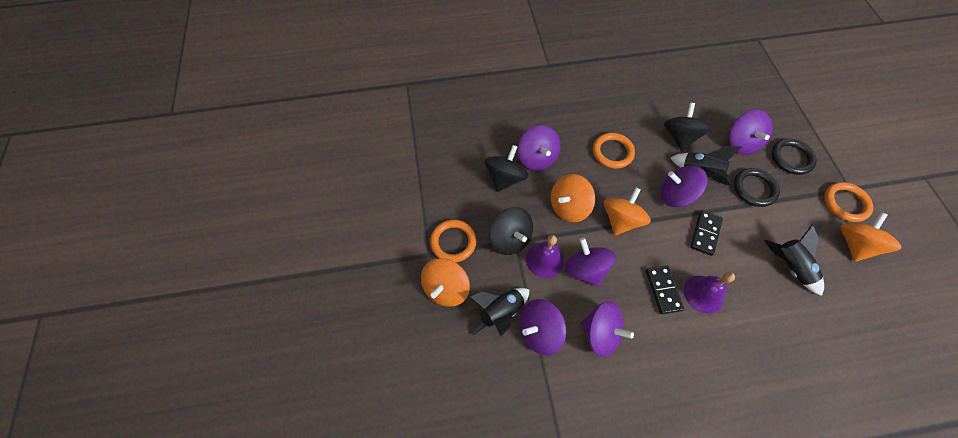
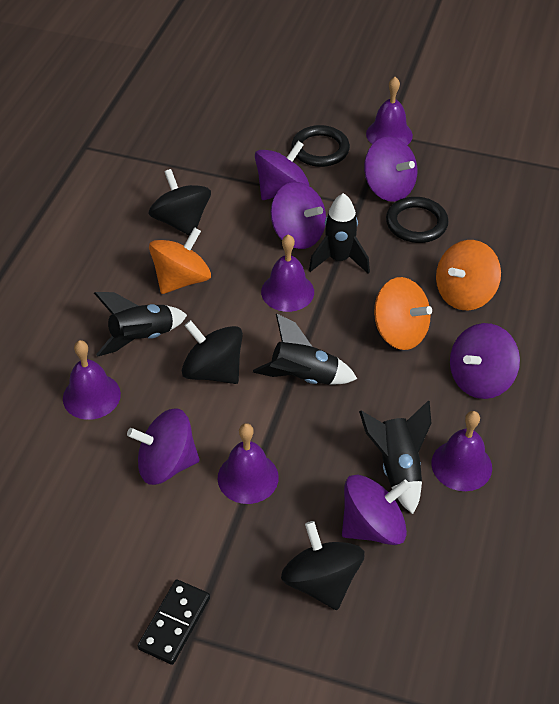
black domino: [646,265,684,314] [690,210,723,256] = 2 -> [138,579,210,665] = 1
black rocket: [469,288,529,337] [670,146,742,186] [764,225,824,296] = 3 -> [94,292,187,357] [253,314,357,385] [309,193,370,274] [359,400,431,514] = 4
orange ring: [430,220,477,262] [593,133,635,169] [824,182,873,222] = 3 -> none = 0
orange spinning top: [421,258,470,307] [551,174,595,222] [604,188,651,235] [840,212,901,262] = 4 -> [149,227,211,294] [374,277,432,350] [436,240,501,310] = 3
purple bell: [526,235,564,278] [684,272,735,314] = 2 -> [63,340,121,420] [218,423,279,504] [261,234,314,312] [366,77,413,145] [431,411,492,491] = 5

